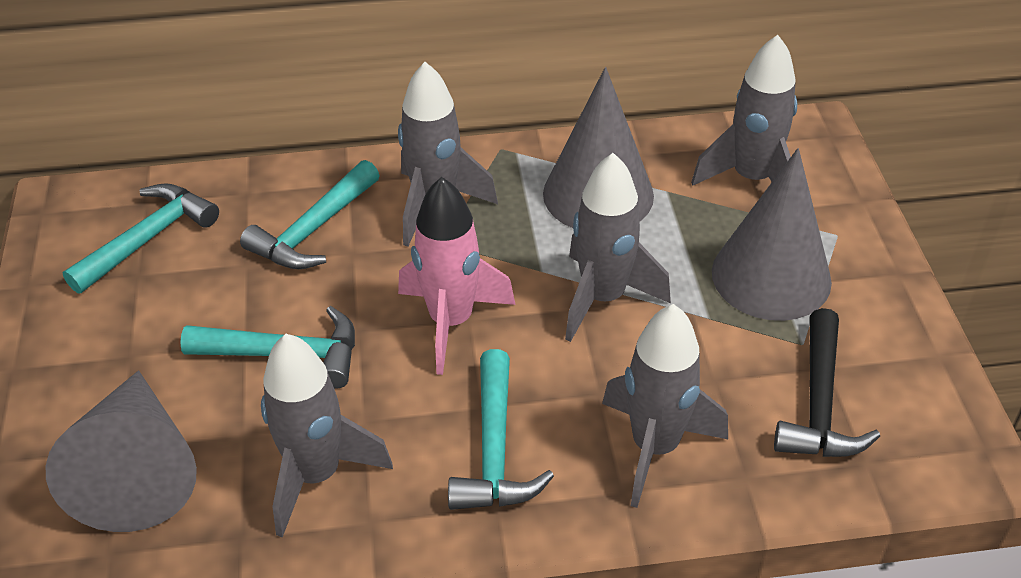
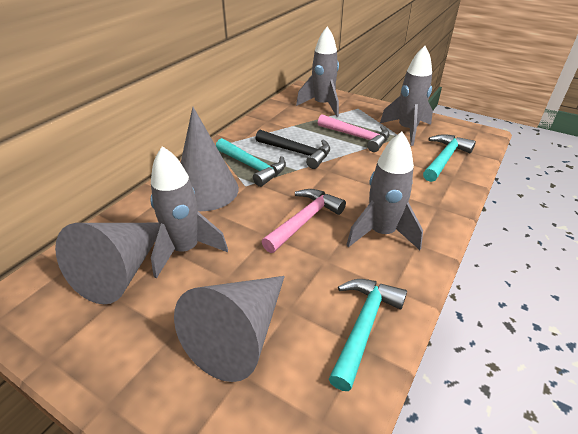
grey rocket: [261,334,393,538] [398,62,498,247] [565,153,671,342] [602,304,728,508] [691,35,797,186] = 5 -> [150,146,228,278] [296,26,339,117] [347,132,423,250] [380,46,433,146] = 4
pink hammer: none = 0 -> [262,189,346,253] [318,114,389,152] = 2
pink rocket: [398,177,516,375] = 1 -> none = 0
turquoise hammer: [63,183,219,294] [180,306,355,389] [240,160,380,269] [448,349,554,510] = 4 -> [216,138,286,187] [329,279,407,391] [423,134,476,182] = 3

